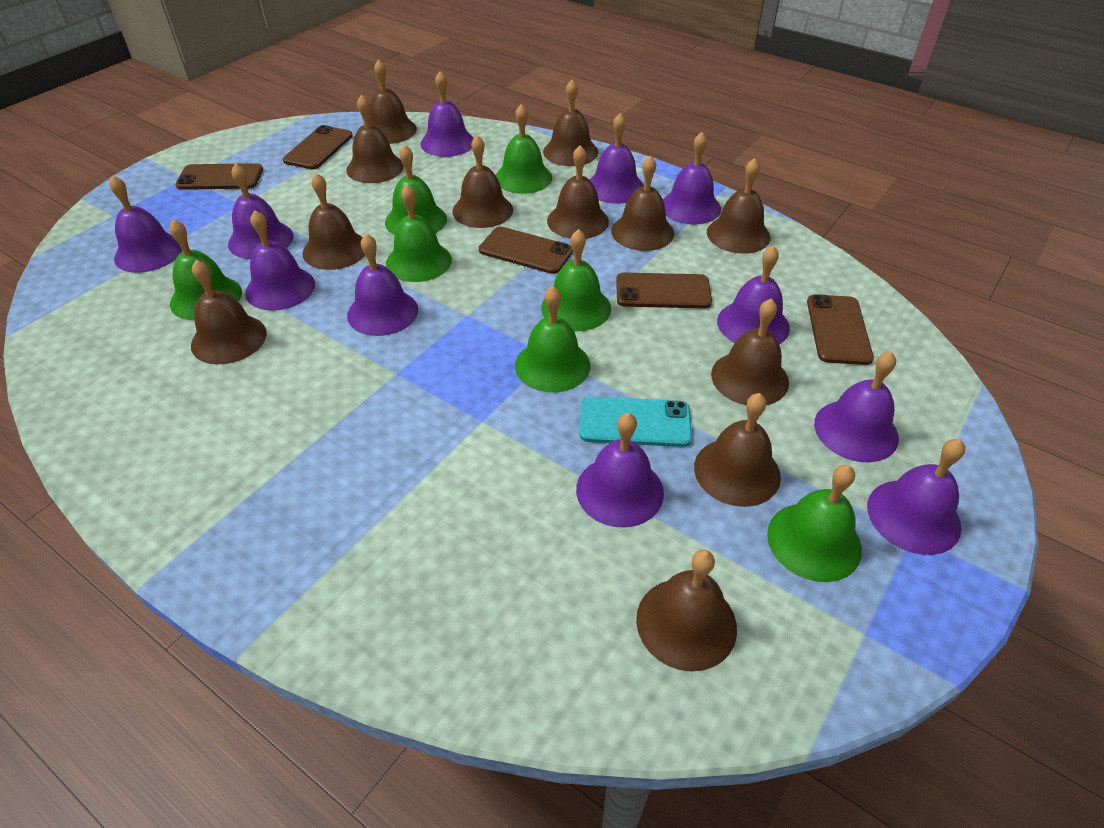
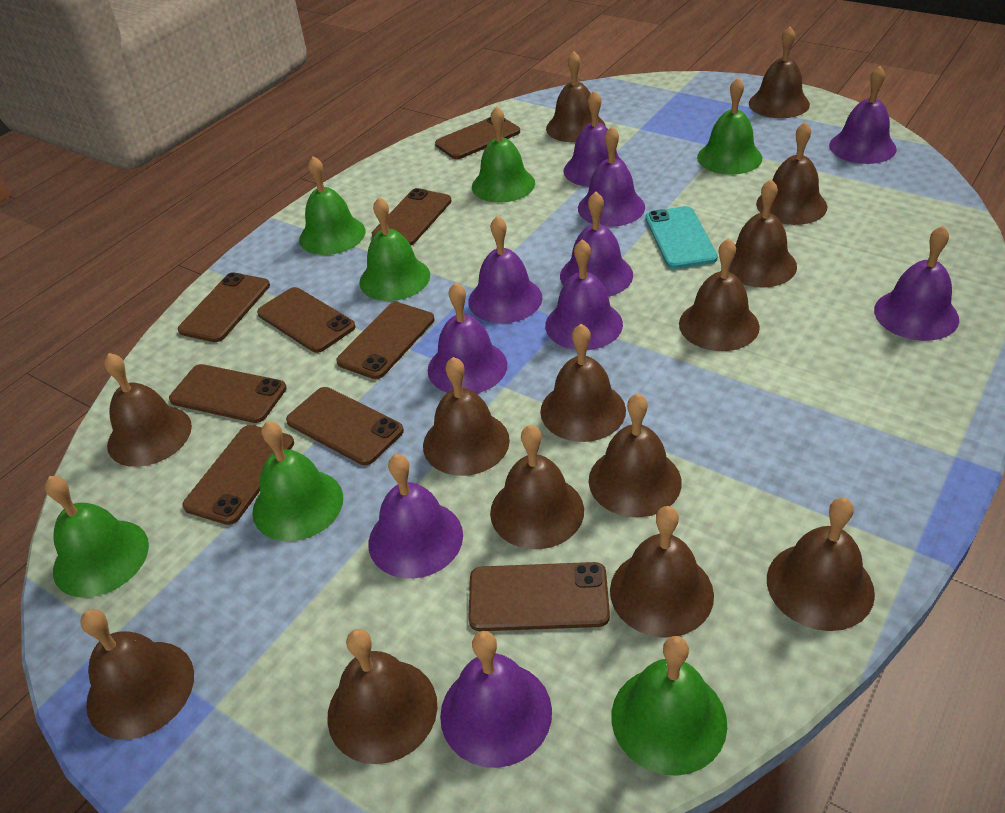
brown bell: [191,260,267,365] [303,173,365,270] [346,94,404,183] [369,59,417,144] [452,135,513,228] [543,80,598,166] [547,145,609,239] [611,155,674,251] [636,550,737,672] [694,393,781,507] [707,158,771,254] [711,299,789,405] = 12 -> [80,609,194,740] [104,353,192,467] [327,629,437,764] [423,357,510,476] [490,425,584,549] [540,324,626,442] [546,51,605,143] [589,394,682,517] [610,506,714,638] [679,238,760,351] [729,179,797,287] [749,26,810,118] [756,122,827,225] [767,498,875,631] = 14
brown phone: [175,163,263,190] [283,125,353,169] [479,226,573,274] [616,273,712,308] [807,294,874,365] = 5 -> [169,364,287,423] [178,272,270,342] [182,425,294,525] [257,287,355,353] [286,387,404,465] [336,302,434,379] [372,188,452,245] [435,117,520,159] [468,562,610,631] = 9
purple bell: [109,176,182,273] [228,163,294,259] [245,210,315,311] [347,233,418,336] [421,71,474,157] [576,413,664,528] [590,113,644,204] [663,132,721,225] [717,245,790,344] [814,351,899,462] [867,439,965,555] = 11 -> [368,454,463,579] [428,282,507,394] [440,631,552,768] [468,216,543,323] [545,239,623,350] [560,191,633,297] [563,91,627,187] [578,126,645,227] [829,66,897,164] [874,226,959,341] = 10

